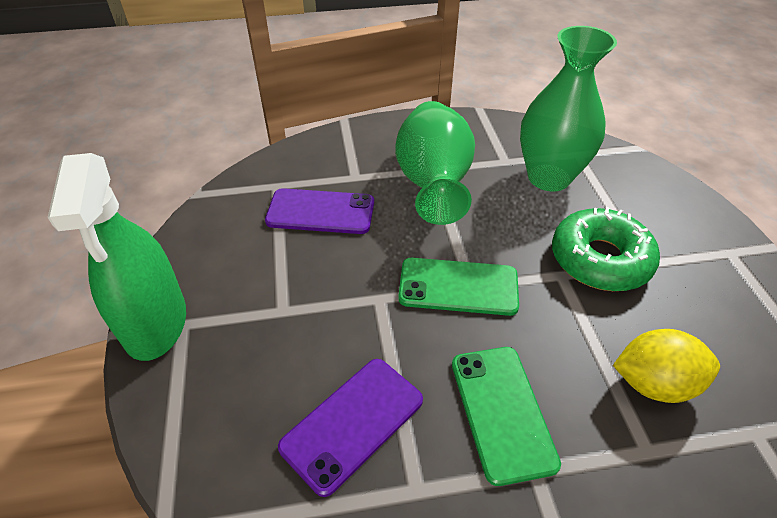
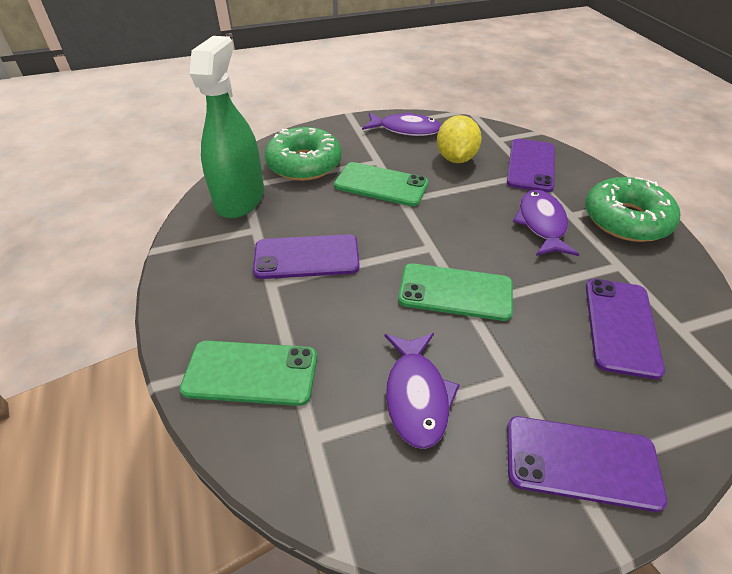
green donut: [552,207,660,291] = 1 -> [265,127,342,181] [585,177,680,242] = 2
green phone: [398,258,519,316] [452,347,561,486] = 2 -> [180,340,317,406] [334,162,429,206] [398,263,513,321] = 3
green vase: [395,101,475,225] [520,26,617,191] = 2 -> none = 0
purple fish: none = 0 -> [362,112,441,136] [385,333,460,449] [513,190,579,256] = 3
purple phone: [265,188,374,234] [278,359,423,497] = 2 -> [253,234,360,279] [507,139,555,192] [507,416,667,512] [586,279,665,379] = 4

